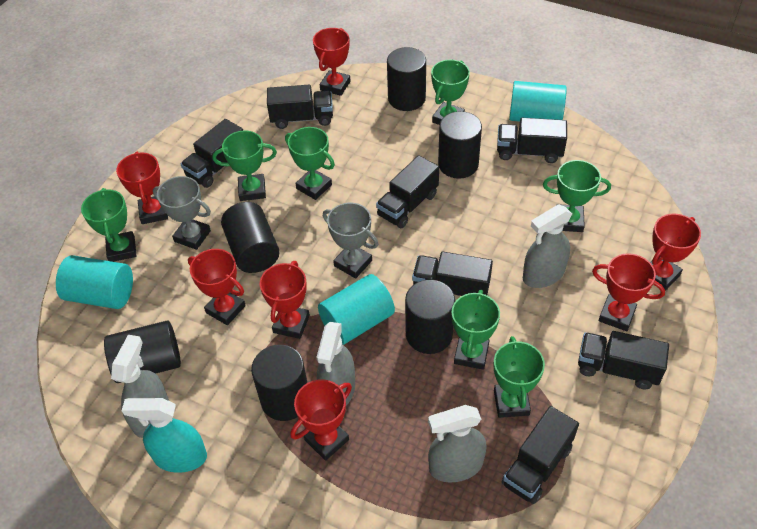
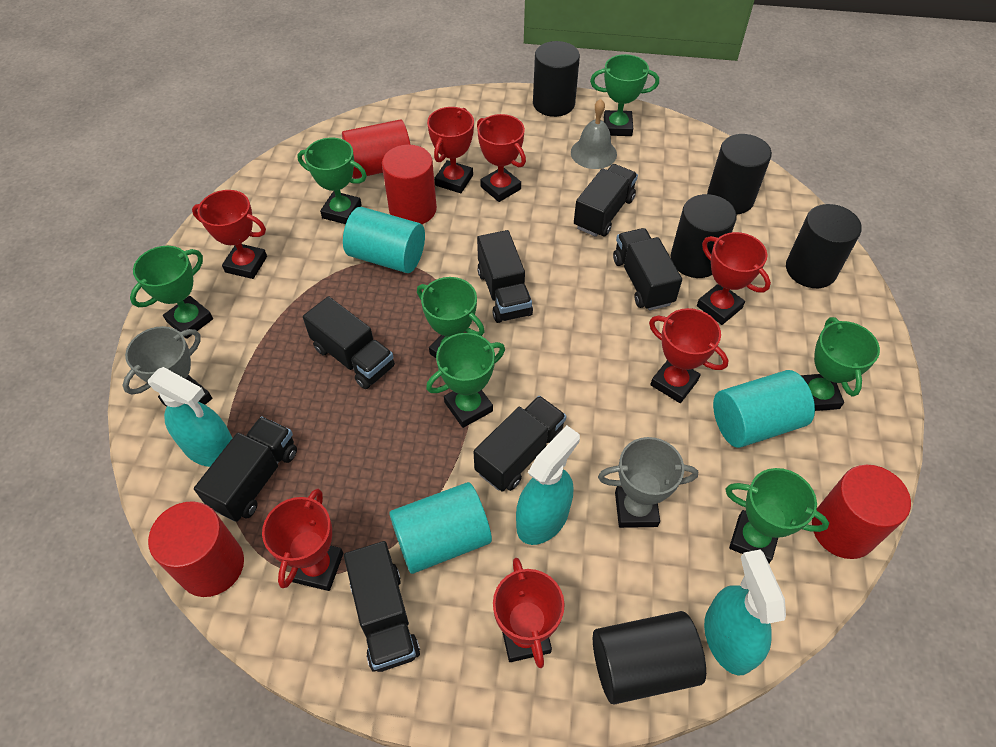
black cylinder: [104,320,181,383] [221,202,280,273] [251,345,307,421] [387,47,426,111] [405,280,455,354] [438,111,482,179] = 6 -> [533,41,580,117] [593,611,706,705] [670,194,737,278] [707,134,772,215] [786,204,862,288] = 5
grey bell: none = 0 -> [571,99,617,169] = 1
grey spray bottle: [111,335,169,438] [316,322,355,406] [428,405,487,483] [523,205,572,288] = 4 -> none = 0
red cylinder: none = 0 -> [148,501,244,597] [342,119,411,179] [382,145,437,224] [812,465,911,559] = 4
turquoise spray bottle: [122,398,207,473] = 1 -> [148,367,232,467] [516,425,580,545] [704,549,786,675] = 3

